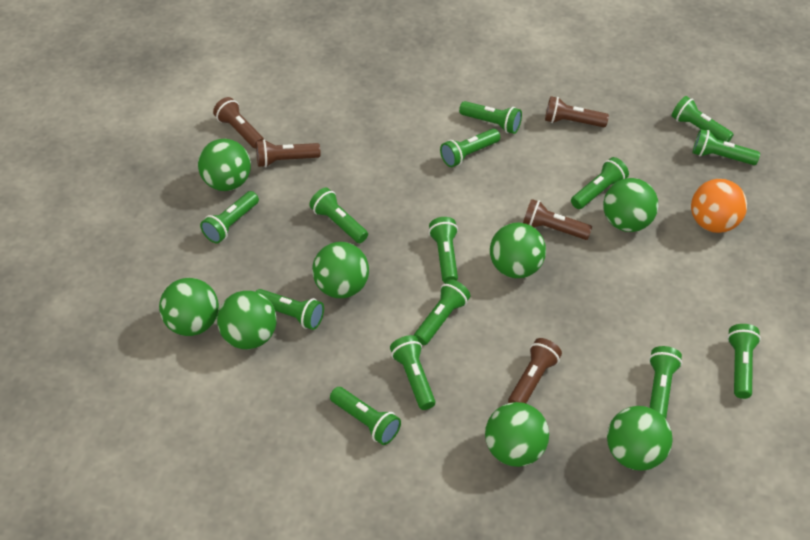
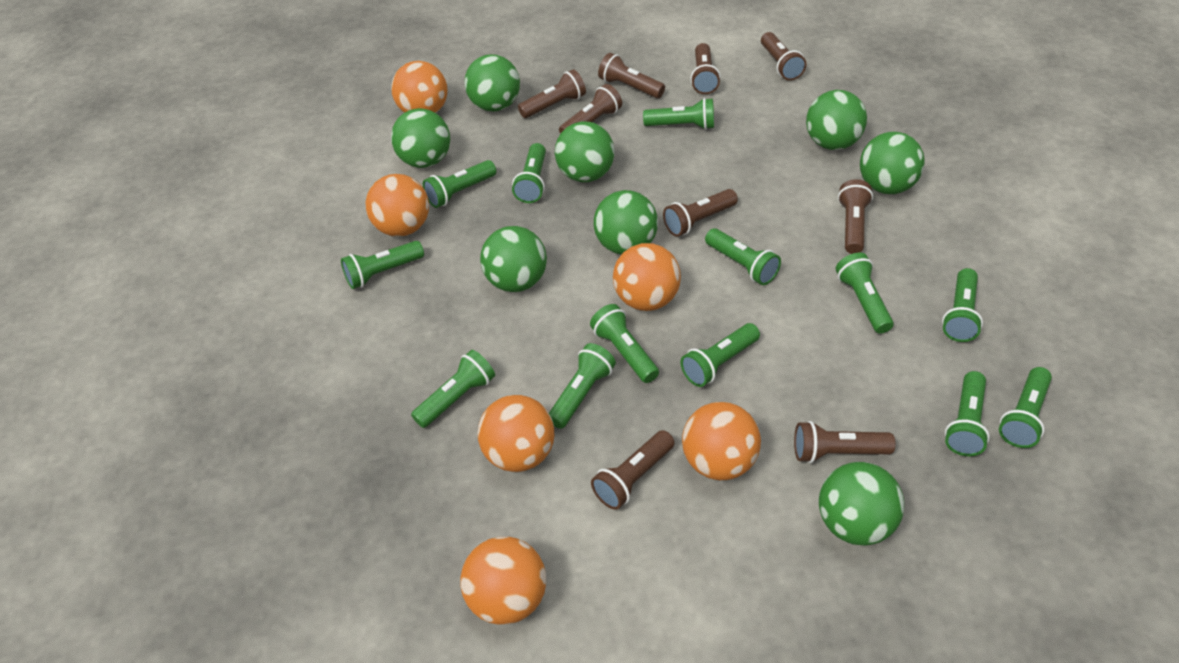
brown flashlight: [213,97,264,149] [256,140,321,167] [508,338,562,403] [523,199,592,240] [545,96,609,127] = 5 -> [518,69,586,118] [559,84,622,134] [591,430,675,510] [598,53,665,98] [663,189,738,237] [690,43,721,94] [761,32,806,80] [794,421,895,463] [838,179,873,254] = 9
green flashlight: [200,191,259,243] [255,289,324,330] [309,188,368,243] [330,387,401,445] [390,335,435,410] [414,279,470,345] [429,217,458,283] [440,129,500,167] [459,101,522,134] [571,157,629,209] [649,346,682,419] [672,96,734,142] [693,129,760,165] [727,324,761,399] = 14 -> [341,241,424,289] [411,350,495,428] [423,160,496,208] [512,143,546,203] [549,343,616,429] [590,304,659,383] [643,98,714,130] [680,323,760,387] [705,228,781,285] [836,253,894,334] [942,268,983,342] [945,371,990,456] [999,367,1052,448] = 13
orange ball: [691,179,747,233] = 1 -> [366,174,429,237] [391,61,448,113] [460,536,546,625] [477,395,554,472] [613,243,681,311] [682,402,761,480] = 6

